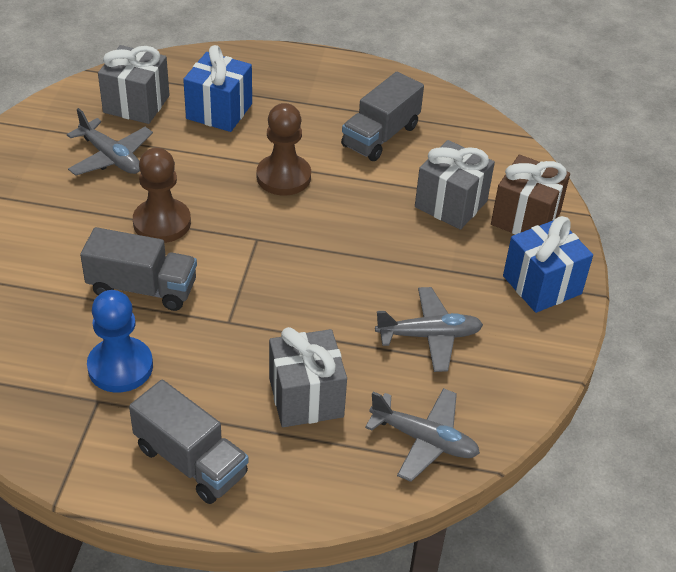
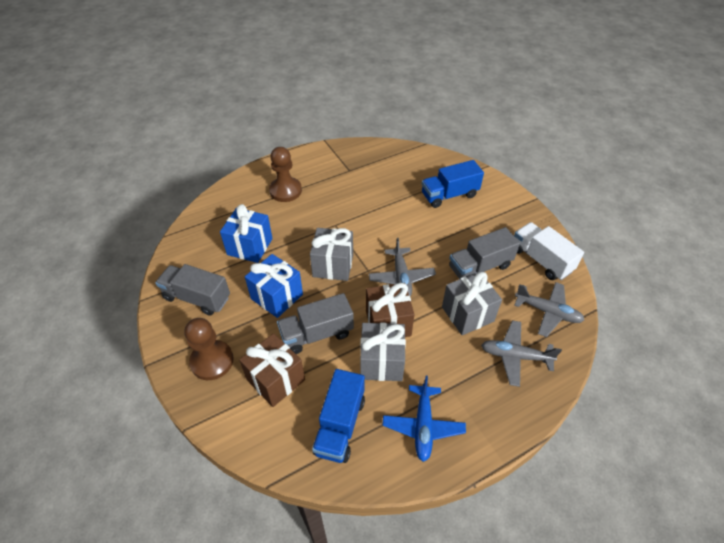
blue pawn: [87,290,153,393] = 1 -> none = 0
blue plane: none = 0 -> [382,376,466,462] = 1
blue truck: none = 0 -> [312,369,365,463] [422,160,484,208] = 2
brown gift: [491,155,570,235] = 1 -> [239,333,305,407] [366,283,414,337] = 2
white truck: none = 0 -> [514,222,584,280] = 1

